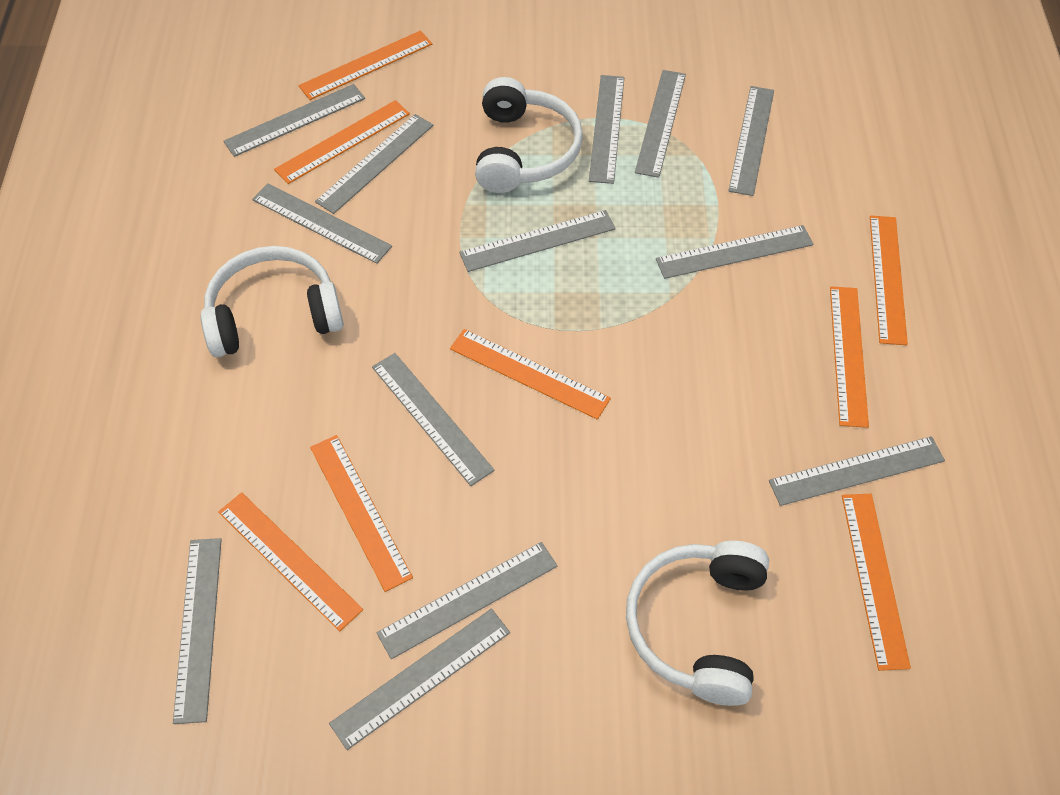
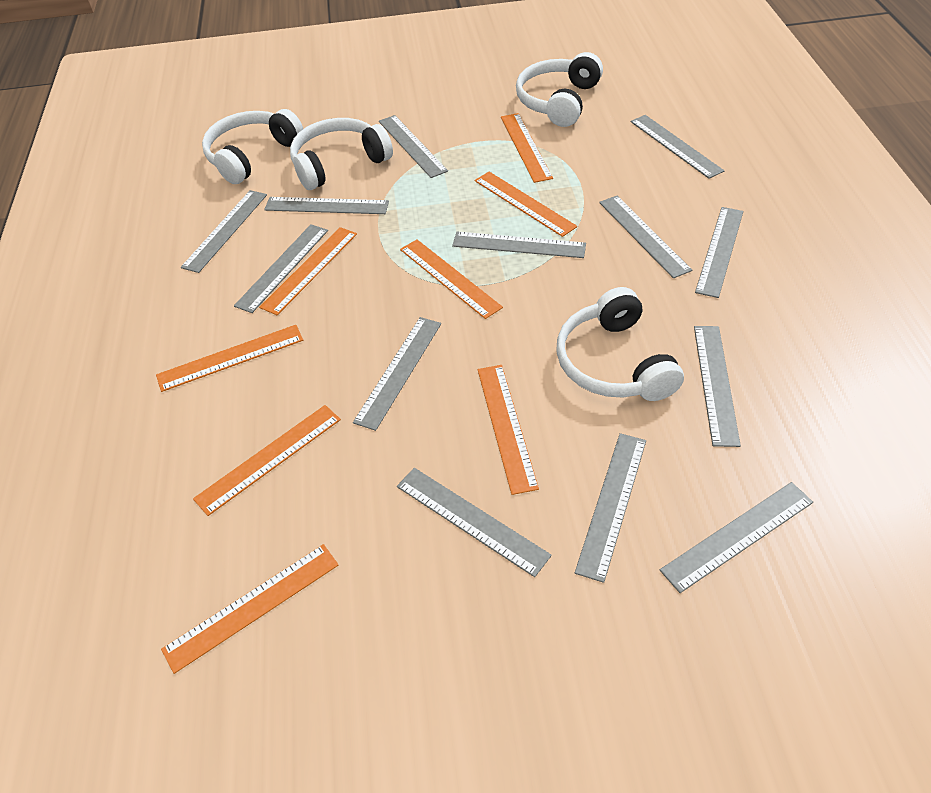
white headphones: [200,246,344,357] [475,77,583,193] [626,541,769,706] = 3 -> [202,109,303,184] [290,118,393,190] [516,52,603,127] [556,287,684,401] = 4

